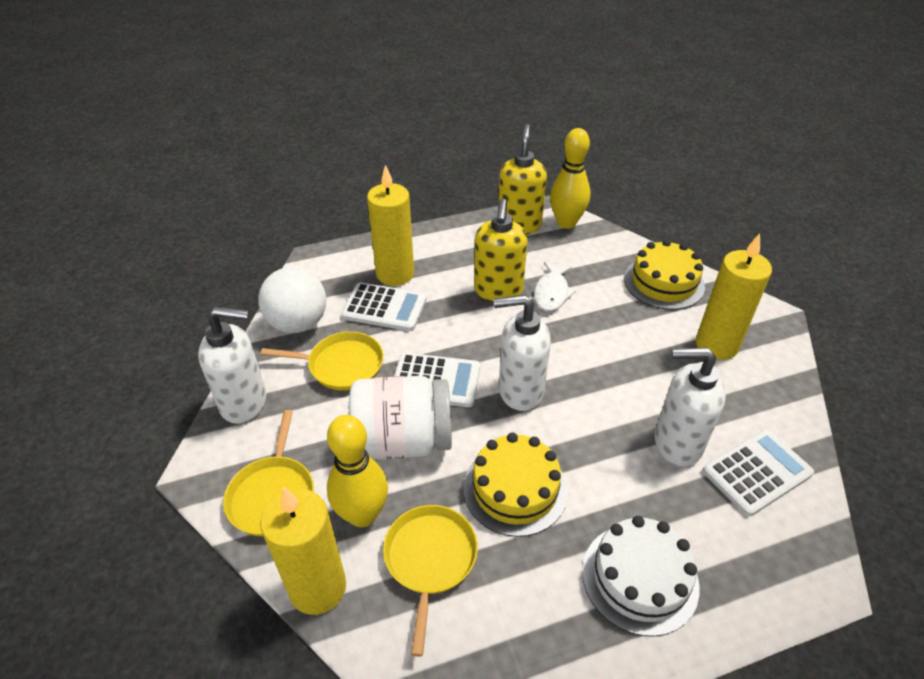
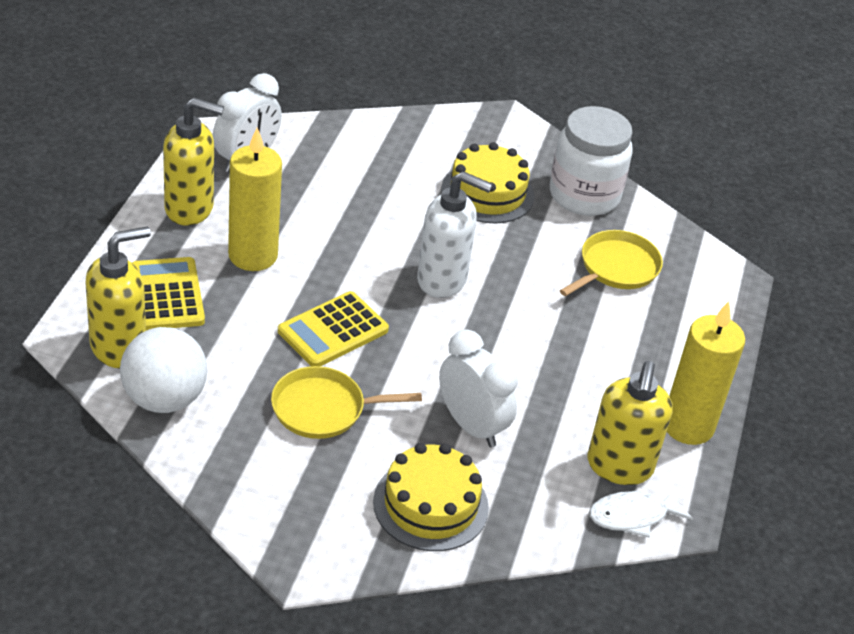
white cake: [582,516,699,637] = 1 -> none = 0
white calculator: [341,283,427,331] [394,353,480,407] [703,429,814,516] = 3 -> none = 0
white clock: none = 0 -> [213,73,282,173] [439,330,518,447] = 2
white soap dispenser: [198,307,266,424] [493,295,551,411] [655,348,726,467] = 3 -> [417,171,492,298] = 1
yellow bowling pin: [327,415,388,527] [550,128,590,229] = 2 -> none = 0
yellow calculator: none = 0 -> [132,257,205,330] [278,291,389,366] = 2
yellow candle: [260,487,346,615] [367,165,414,286] [696,234,772,360] = 3 -> [228,127,282,271] [667,301,745,445] = 2
yellow pan: [223,410,314,536] [261,331,384,390] [383,505,478,657] = 3 -> [271,366,422,439] [560,230,663,296] = 2
yellow soap dispenser: [474,199,527,302] [498,124,547,234] = 2 -> [85,226,151,369] [163,98,224,226] [588,361,673,485] = 3

